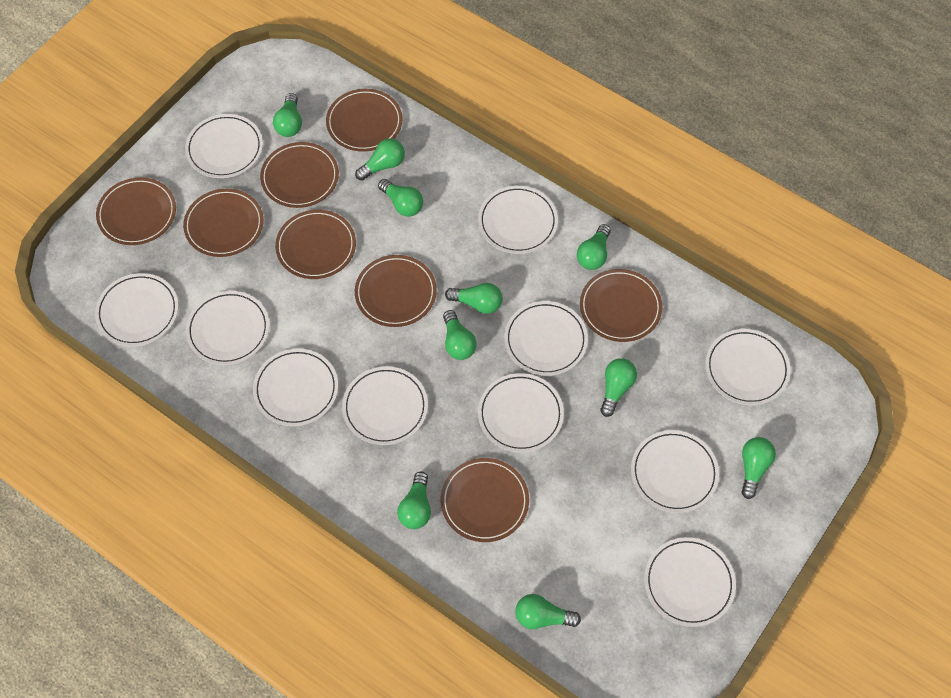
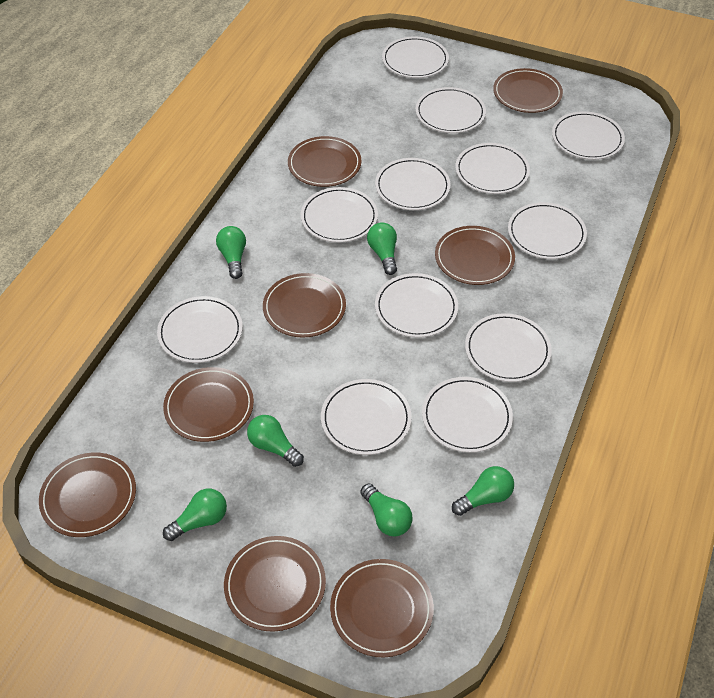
green light bulb: [273,93,302,137] [355,139,405,181] [378,179,423,217] [397,471,431,529] [443,310,477,360] [445,283,503,314] [515,594,581,629] [577,224,611,270] [600,358,637,417] [741,437,776,499] = 10 -> [163,489,227,541] [216,226,246,279] [247,415,304,467] [361,483,412,537] [367,222,397,275] [452,466,514,516] = 6
white plate: [95,273,179,346] [185,114,263,178] [186,291,269,365] [253,349,338,426] [342,366,428,445] [478,186,558,254] [478,373,564,452] [504,301,588,376] [631,430,719,513] [644,537,736,627] [705,329,791,405] = 11 -> [157,296,243,363] [301,187,378,243] [321,379,412,455] [375,158,450,210] [375,273,458,338] [382,36,449,78] [416,87,486,133] [422,377,513,453] [455,143,530,194] [465,313,552,382] [508,202,587,259] [552,111,625,160] = 12

